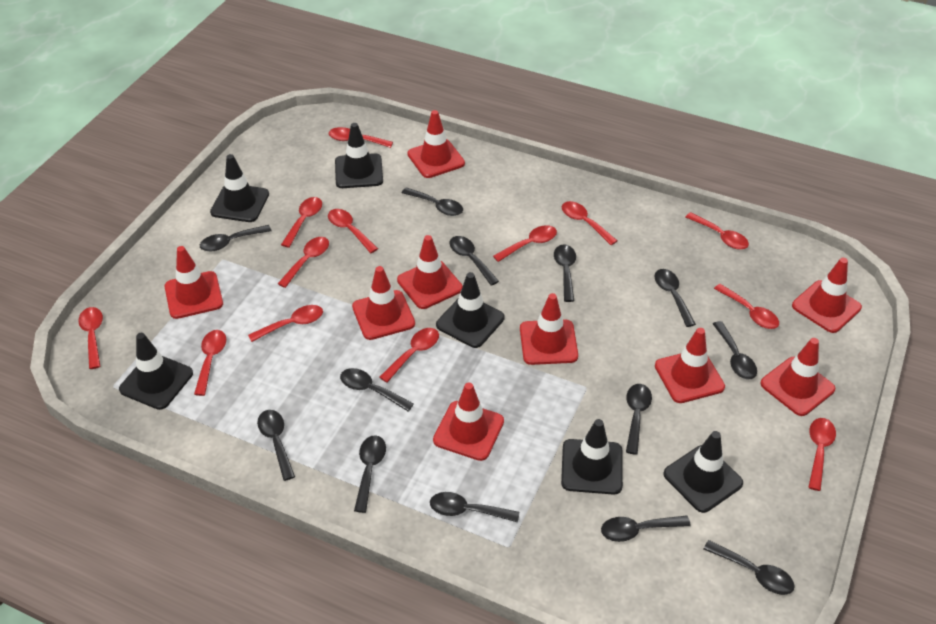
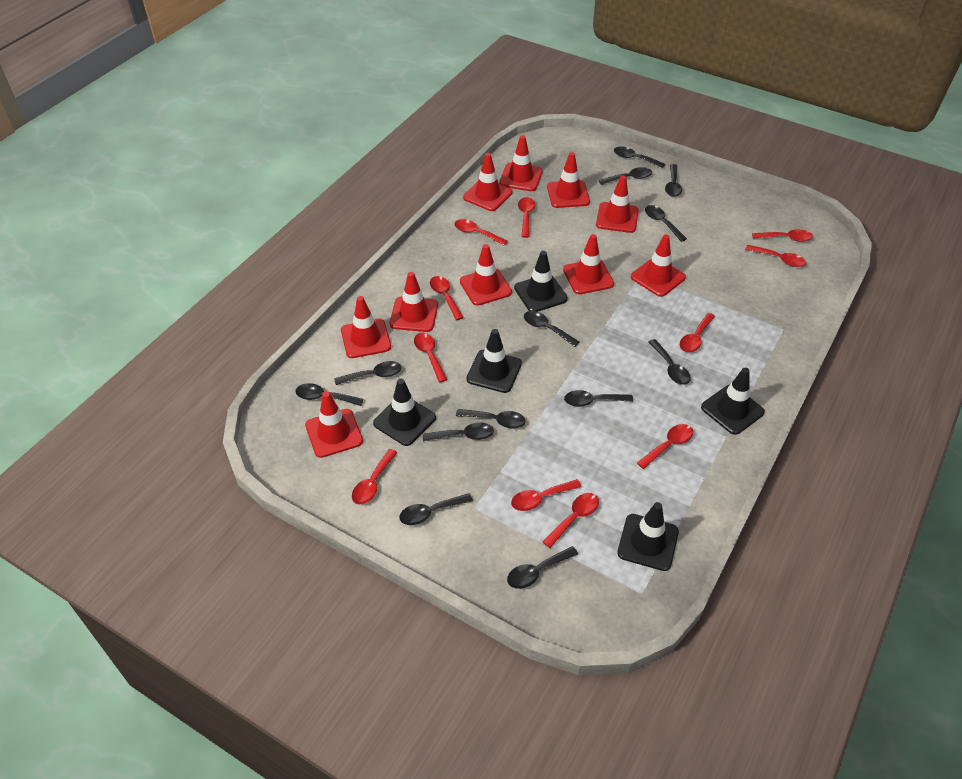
black traffic cone: [119,333,193,410] [210,154,269,222] [335,123,383,188] [436,272,504,348] [561,419,623,495] [663,431,743,513] = 6 -> [373,379,436,446] [466,329,522,393] [514,251,568,312] [617,502,679,571] [701,368,765,435] = 5
red spoon: [78,307,103,369] [194,330,226,396] [248,305,323,342] [278,237,329,288] [281,197,322,248] [328,209,378,253] [329,127,393,148] [379,328,439,383] [493,225,557,262] [562,201,618,245] [686,212,749,250] [714,284,779,329] [808,418,836,491] = 13 -> [352,449,398,505] [414,333,447,383] [430,276,464,320] [454,219,508,246] [511,479,581,511] [518,197,535,238] [542,493,599,548] [637,424,693,469] [680,313,715,352] [745,245,806,267] [752,229,813,242] = 11
red traffic cone: [164,246,223,319] [352,266,415,340] [397,235,463,309] [408,110,465,178] [433,382,504,461] [520,293,578,365] [655,328,725,403] [760,338,835,416] [792,258,862,333] = 9 -> [305,391,363,458] [341,296,391,358] [390,272,438,332] [460,244,512,306] [463,153,512,211] [499,135,543,191] [547,152,590,208] [563,234,614,294] [596,175,639,233] [631,235,686,297] = 10

